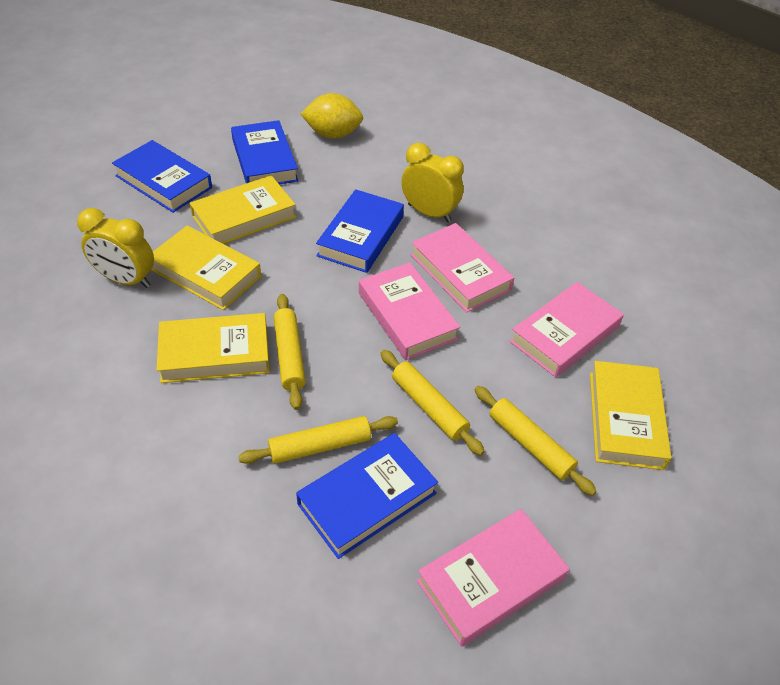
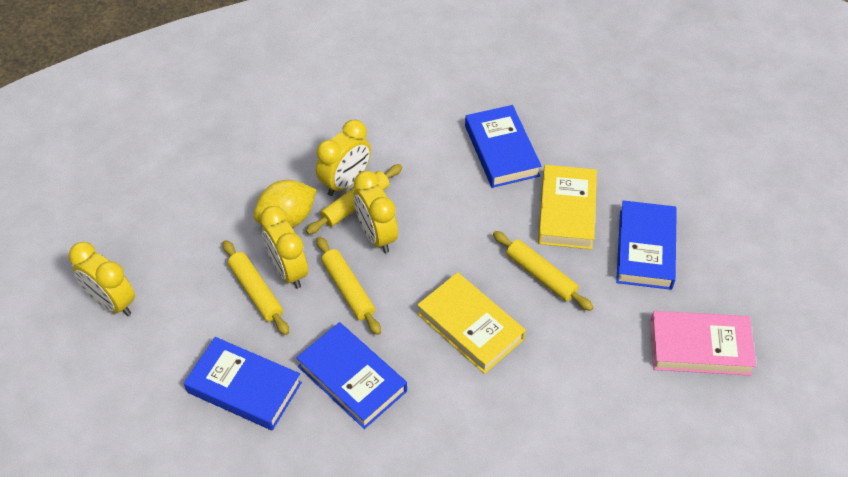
pink book: [359,263,460,360] [411,223,514,312] [417,509,570,647] [509,282,624,377] = 4 -> [650,311,756,376] = 1
yellow book: [151,225,261,310] [157,313,270,383] [190,175,296,244] [590,361,671,470] = 4 -> [417,272,526,374] [538,165,597,249] = 2
yellow clock: [77,208,154,288] [401,143,464,222] = 2 -> [69,242,135,316] [260,206,308,289] [316,120,371,196] [354,171,398,253] = 4

